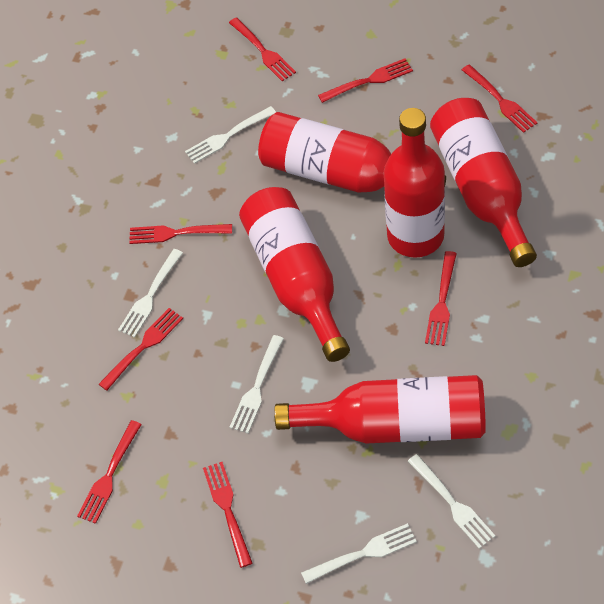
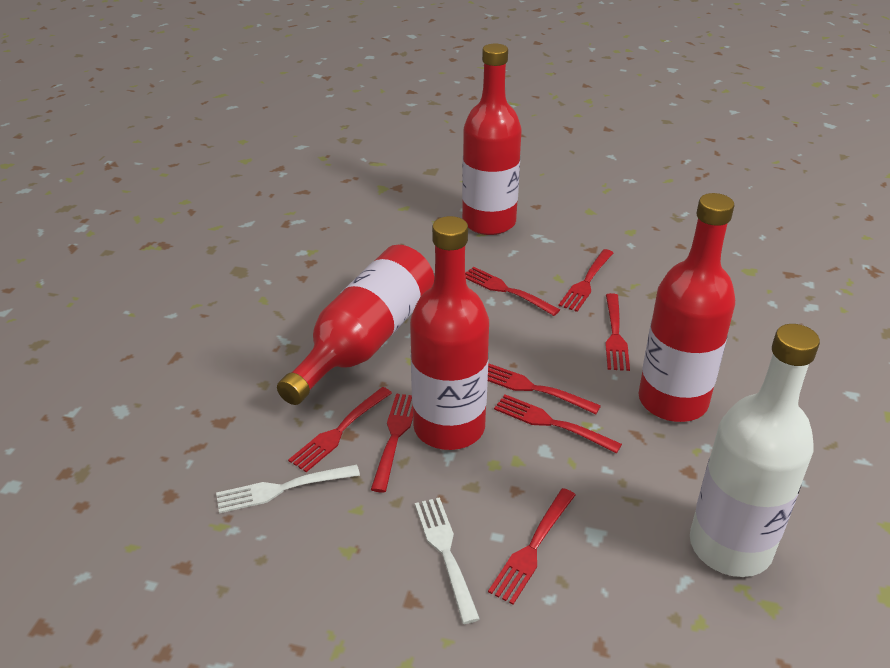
red bottle: [239,187,350,362] [258,112,446,193] [274,375,486,444] [384,108,445,258] [430,98,537,267] = 5 -> [277,245,434,405] [410,216,489,450] [462,44,522,235] [638,193,735,422] = 4
white bottle: none = 0 -> [690,324,820,577] = 1
white fork: [118,249,183,338] [185,106,276,164] [229,335,284,433] [301,523,417,584] [408,454,496,549] = 5 -> [216,465,360,514] [415,497,480,624] = 2

